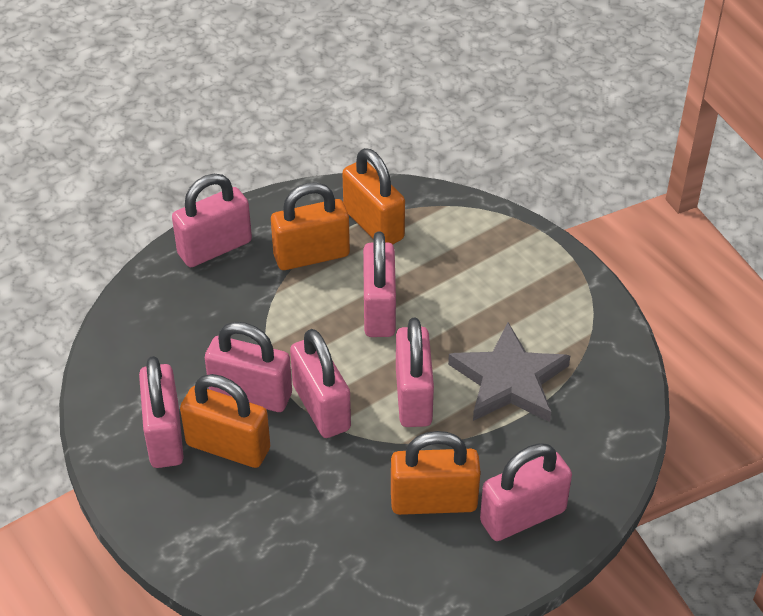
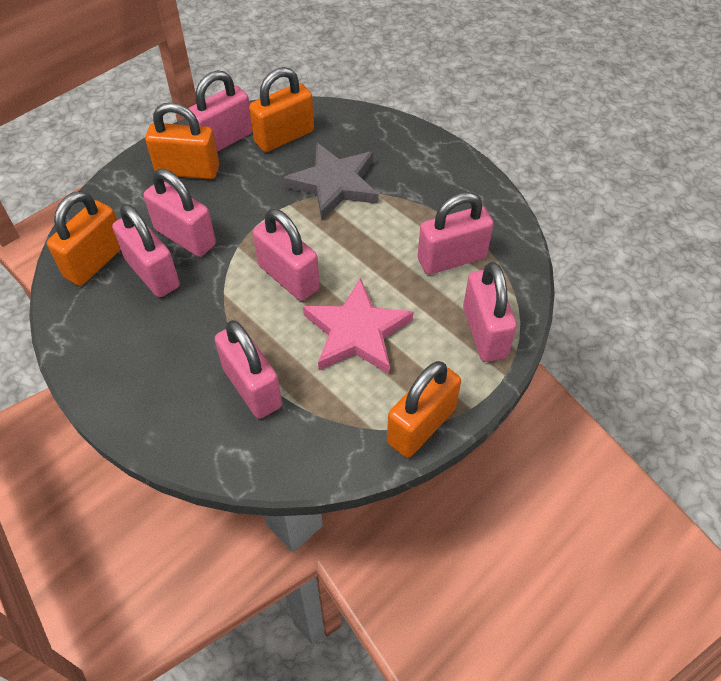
pink star: none = 0 -> [303,278,414,374] = 1

